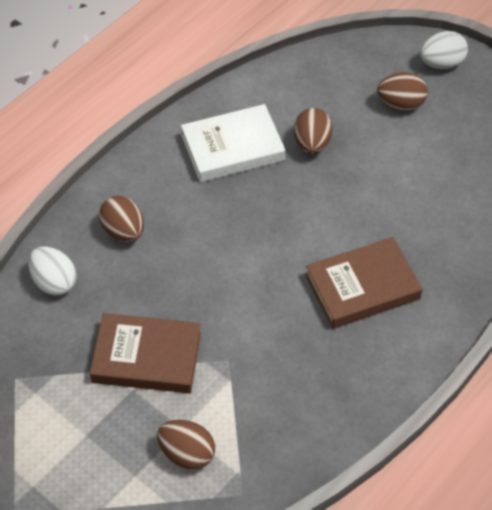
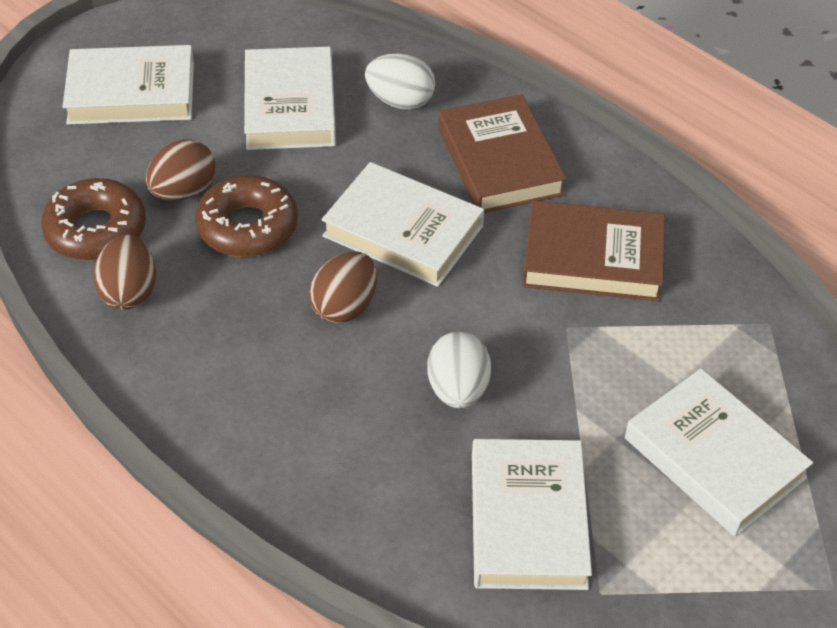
brown donut: none = 0 -> [41,178,146,261] [195,175,298,257] = 2
brown egg: [99,196,144,242] [157,420,215,470] [294,108,333,154] [377,72,428,111] = 4 -> [93,234,156,310] [146,139,215,201] [309,252,377,323] = 3
white book: [181,104,285,182] = 1 -> [63,45,194,125] [244,47,336,150] [322,162,484,287] [472,439,592,590] [625,368,813,537] = 5

